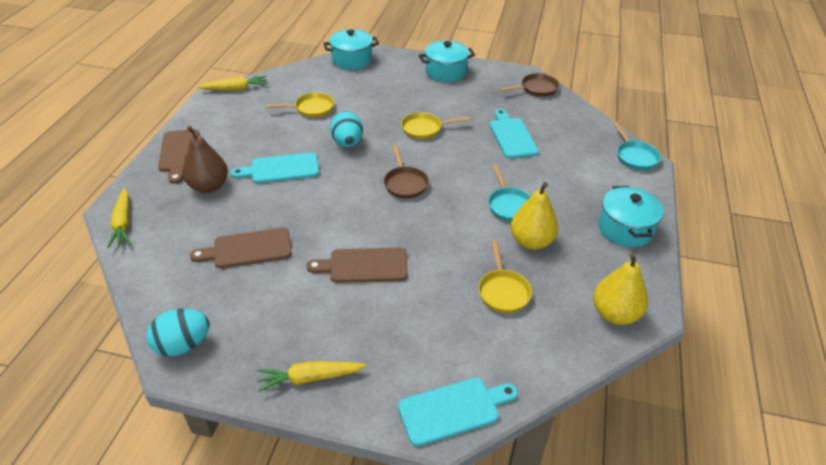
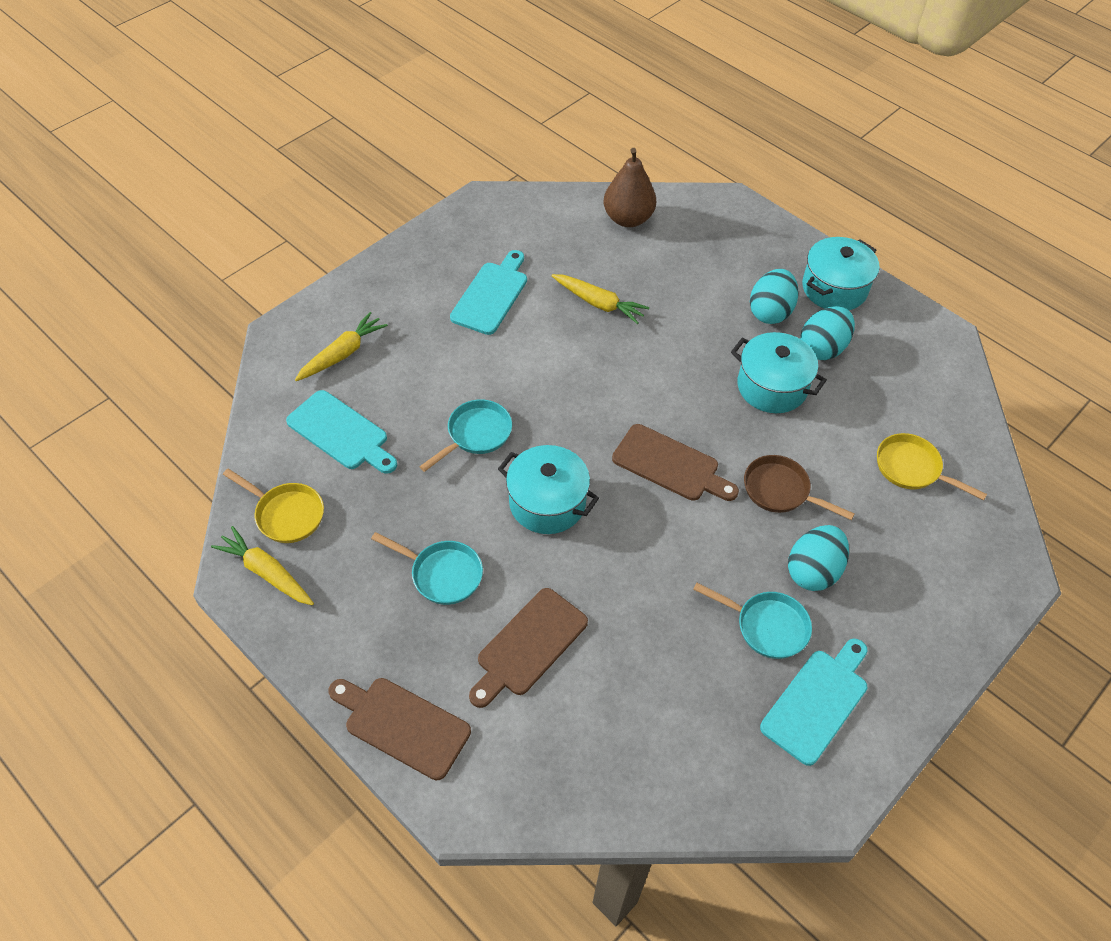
brown pan: [384,145,429,199] [500,73,559,97] = 2 -> [744,455,855,520] = 1
turquoise egg: [147,309,210,357] [330,112,363,147] = 2 -> [750,269,799,324] [788,525,849,591] [800,306,855,360] = 3
turquoise pan: [488,165,531,222] [613,121,661,170] = 2 -> [371,532,483,605] [419,399,512,472] [693,583,812,659] = 3
yellow pan: [266,92,334,118] [401,112,470,139] [478,240,532,313] = 3 -> [223,469,324,543] [877,433,987,500] = 2
yellow pear: [510,182,558,250] [593,252,648,325] = 2 -> none = 0

